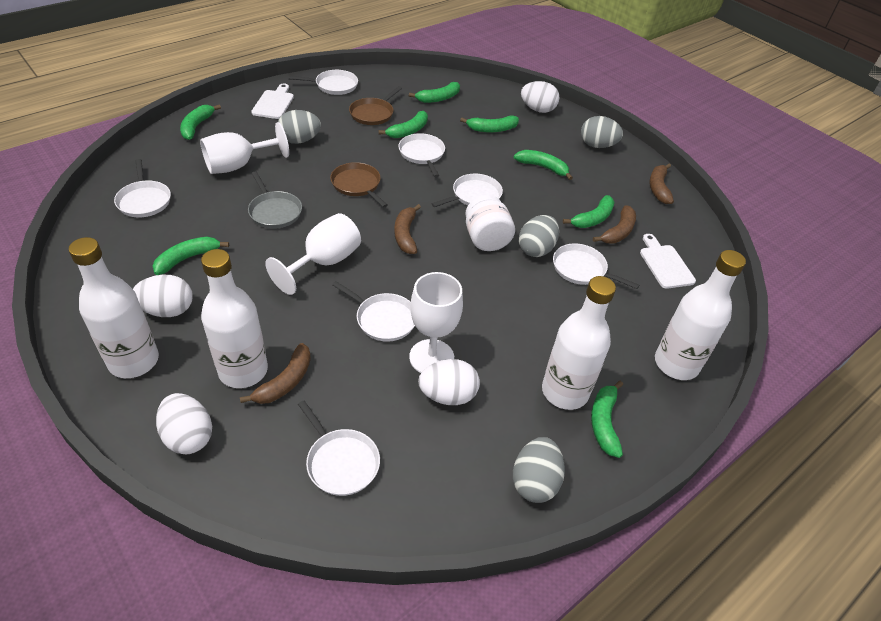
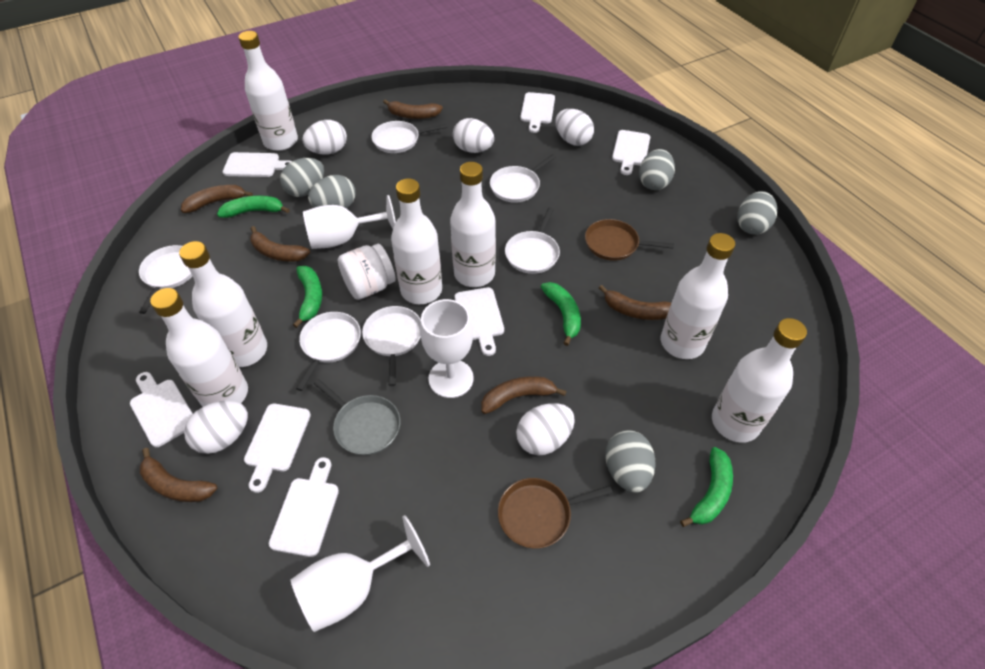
brown banana: [240,343,311,404] [394,204,421,254] [593,205,636,244] [649,164,674,204] = 4 -> [140,448,217,502] [181,185,253,213] [250,226,310,262] [383,99,443,119] [482,376,567,414] [599,285,671,320] = 6
green banana: [153,237,229,275] [180,105,221,140] [379,111,428,138] [409,82,460,103] [460,116,519,133] [514,150,573,180] [563,195,615,228] [591,381,623,458] = 8 -> [217,196,290,218] [293,266,322,328] [541,282,581,346] [680,447,733,527] = 4
grey egg: [278,110,321,144] [513,437,565,503] [519,215,559,257] [581,116,623,148] = 4 -> [280,158,324,197] [308,175,356,208] [605,430,656,493] [639,149,675,190] [737,191,777,234] = 5
white bottle: [69,237,159,378] [201,249,268,388] [542,276,616,410] [655,250,746,380] = 4 -> [150,288,248,407] [179,241,267,367] [238,31,298,151] [391,178,442,304] [450,162,496,287] [661,233,735,359] [712,318,807,443] = 7
white cutting board: [251,83,294,119] [640,234,696,289] = 2 -> [130,372,193,447] [223,152,292,177] [244,404,311,493] [269,457,339,557] [455,287,504,356] [520,92,555,133] [612,130,650,175] = 7
white egg: [133,275,193,317] [156,393,212,455] [418,359,480,405] [521,81,560,113] = 4 -> [184,401,248,454] [302,120,347,155] [453,118,494,153] [516,403,575,455] [555,109,594,146] = 5
white pan: [114,159,171,217] [289,70,358,95] [298,401,380,496] [332,281,415,342] [398,133,445,177] [432,174,503,207] [553,244,640,289] = 7 -> [139,245,192,314] [296,312,361,391] [362,306,421,386] [371,121,447,153] [490,154,556,203] [505,207,560,274] = 6

